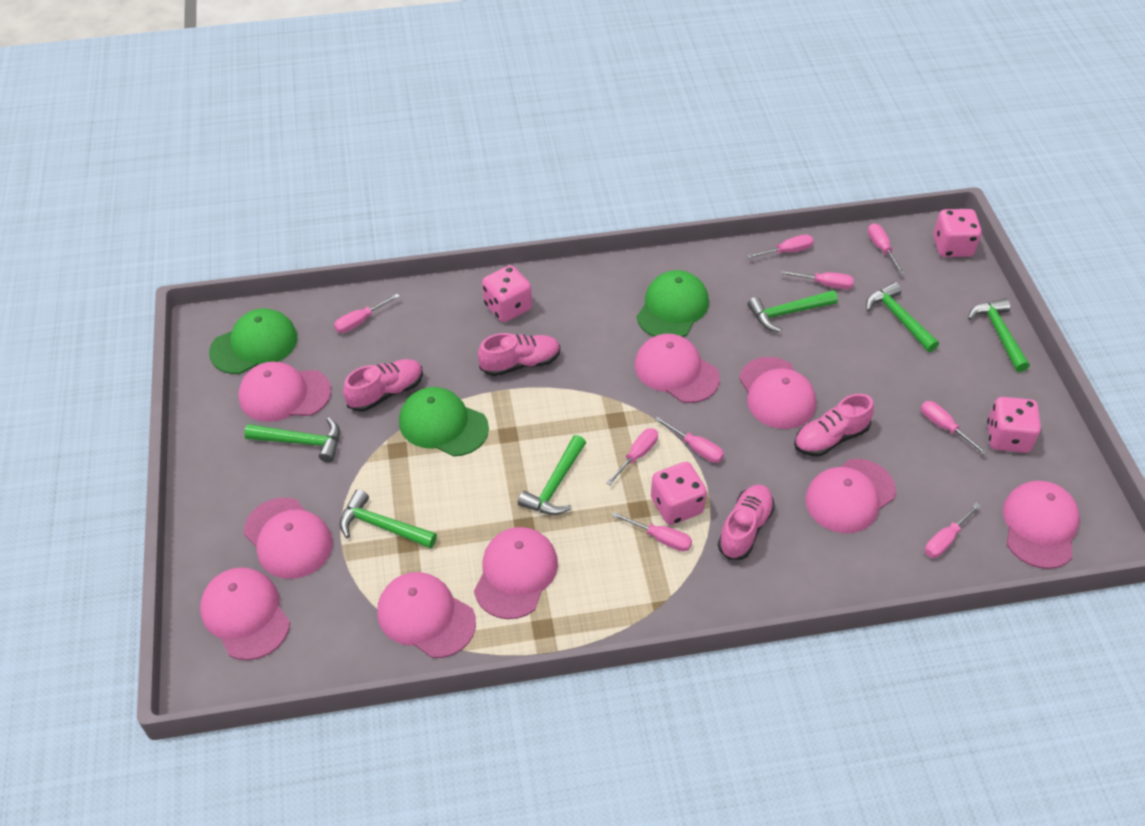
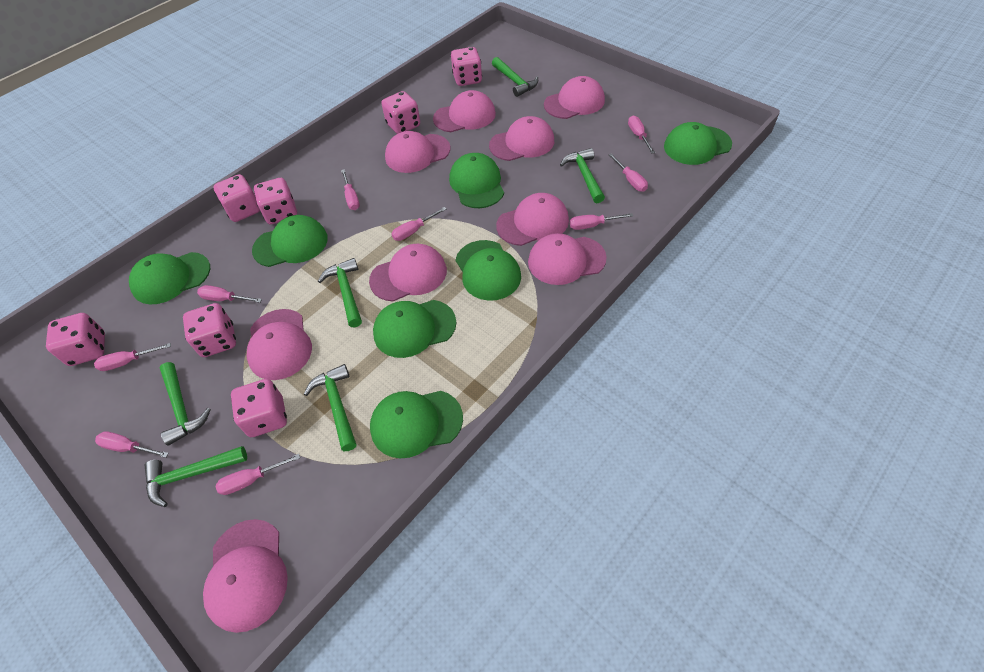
green cap: [209,308,298,374] [399,387,489,457] [637,270,709,337] = 3 -> [129,252,210,305] [252,215,328,267] [370,391,463,458] [373,300,457,358] [449,153,504,208] [456,240,521,301] [664,122,732,165] = 7
pink dice: [482,265,532,322] [651,462,707,525] [933,209,982,257] [987,397,1041,453] = 4 -> [46,313,105,366] [183,303,236,357] [213,174,260,222] [231,379,287,437] [254,178,297,224] [381,91,420,134] [451,47,482,86] = 7
pink shoe: [343,359,423,412] [478,333,560,376] [718,484,775,560] [794,394,874,456] = 4 -> none = 0

